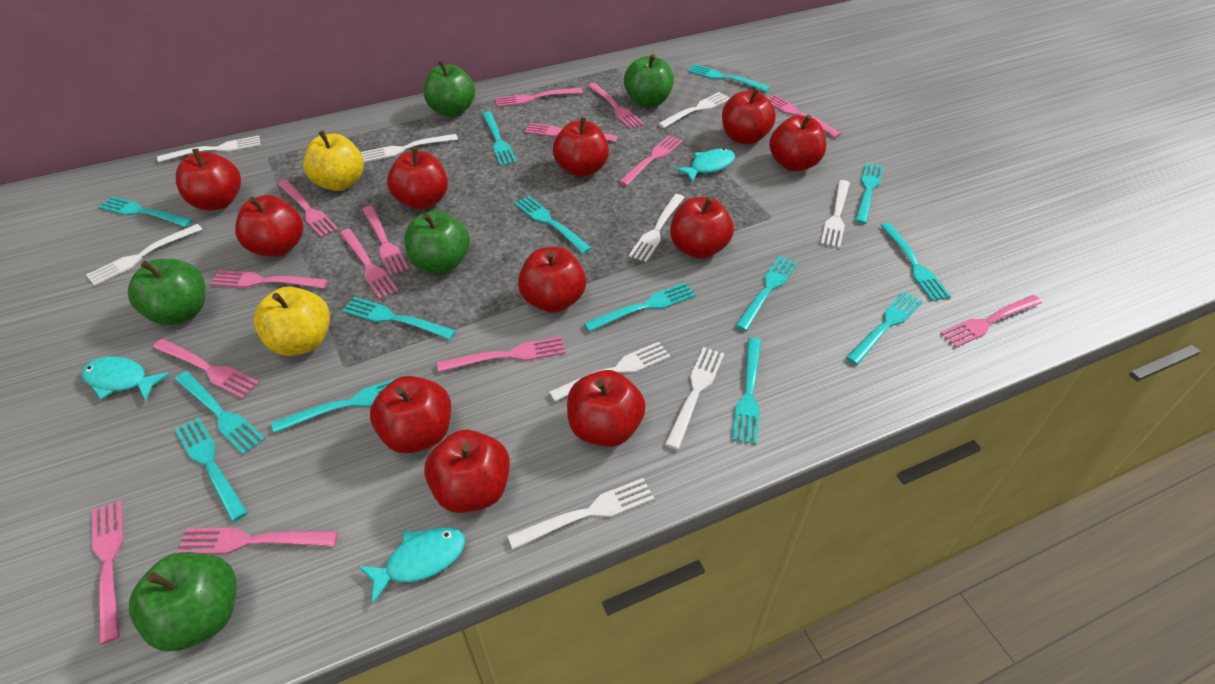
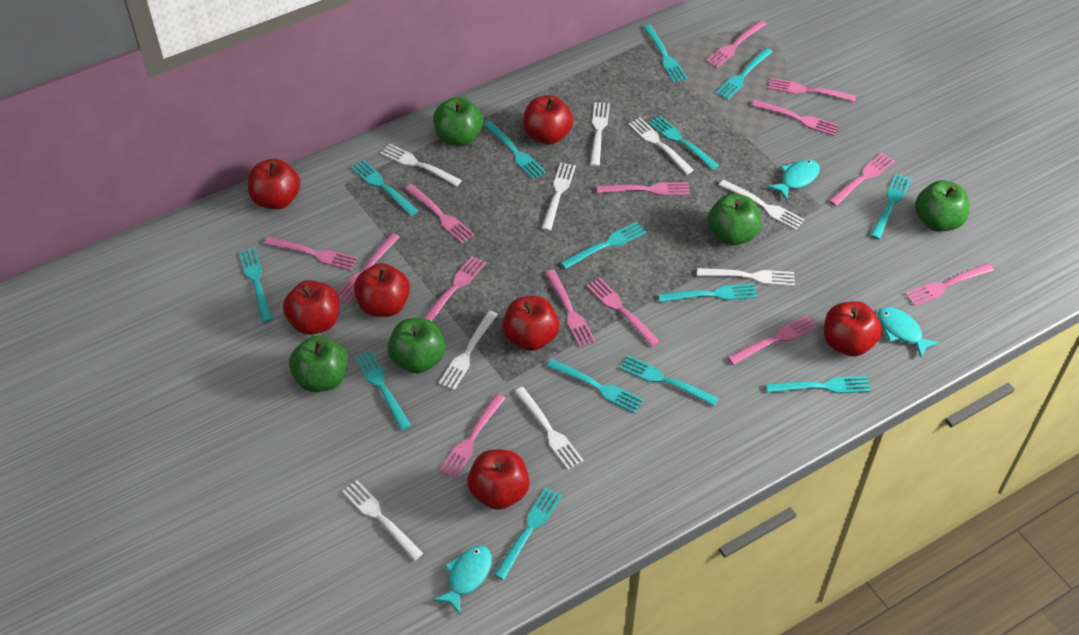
red apple: [176,149,241,211] [235,195,303,257] [370,376,451,453] [387,148,448,210] [424,430,510,513] [518,247,586,313] [553,117,609,177] [567,370,646,447] [670,197,734,259] [722,88,776,145] [769,115,826,171] = 11 -> [248,159,301,209] [283,280,340,335] [354,263,410,317] [467,449,530,510] [502,296,560,351] [523,95,573,145] [824,301,882,357] = 7
yellow apple: [253,287,330,356] [303,130,364,191] = 2 -> none = 0

